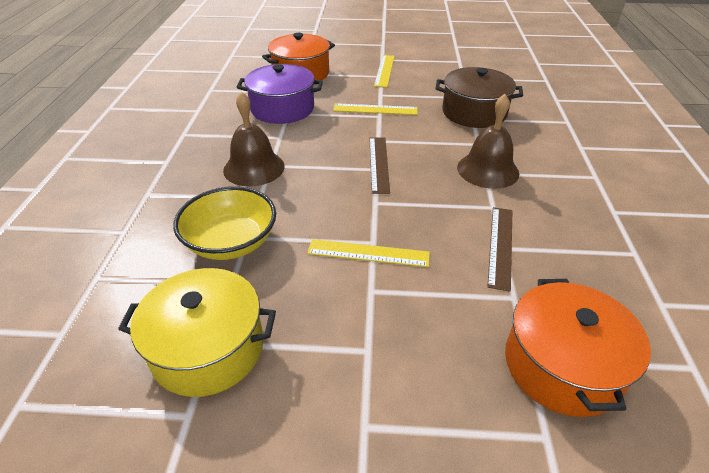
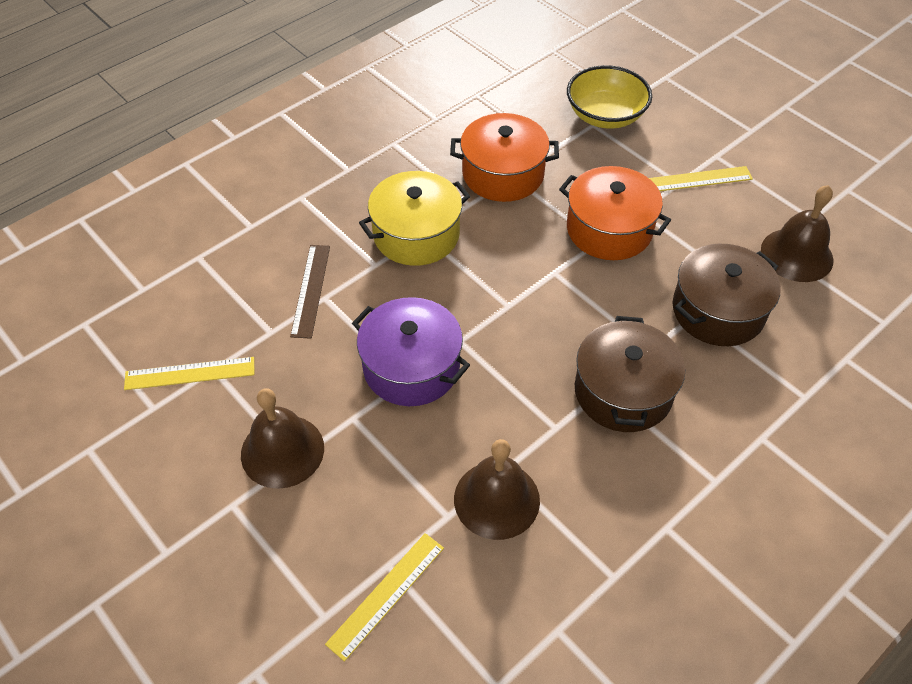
brown bell: [223,92,285,186] [457,94,519,189] = 2 -> [241,388,324,489] [454,439,540,540] [761,185,833,282] = 3
brown pot: [436,67,523,128] = 1 -> [575,316,685,432] [672,244,781,346] = 2
brown ruler: [369,137,390,194] [487,207,512,292] = 2 -> [290,245,330,339] = 1

